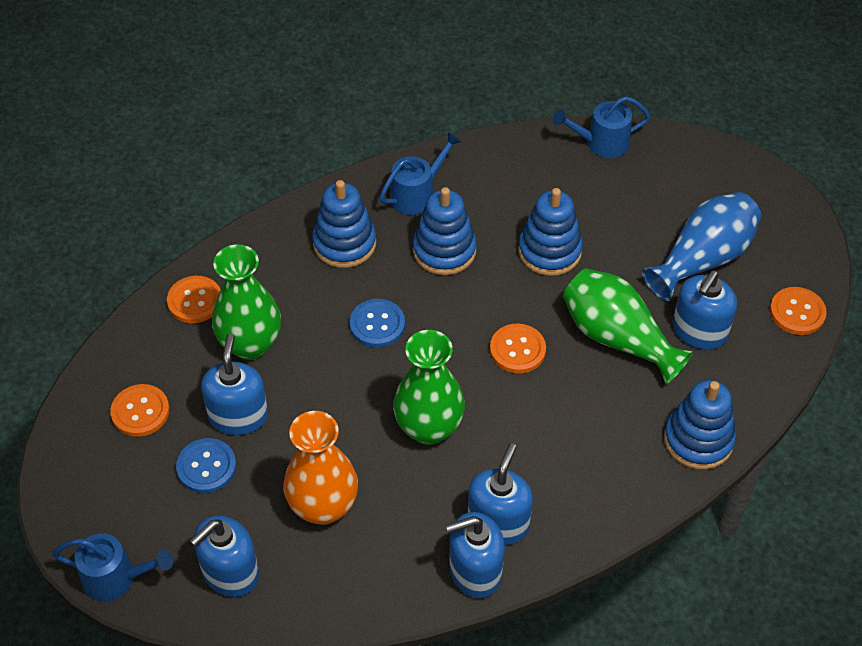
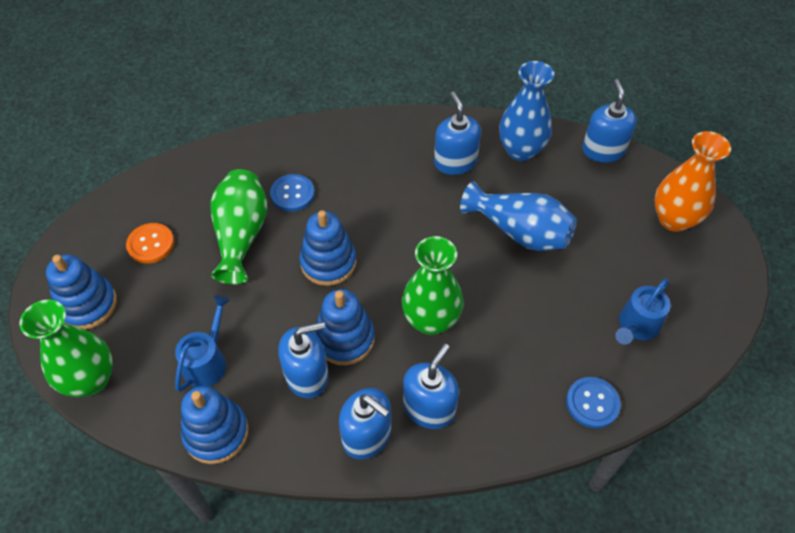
blue vase: [642,192,761,301] = 1 -> [460,181,577,251] [499,61,554,161] = 2
blue watering can: [53,533,173,601] [379,132,462,215] [553,96,650,158] = 3 -> [175,295,230,392] [615,278,671,345] = 2
orange button: [110,384,170,437] [167,276,220,323] [490,324,546,373] [770,287,827,335] = 4 -> [126,223,174,264] = 1

